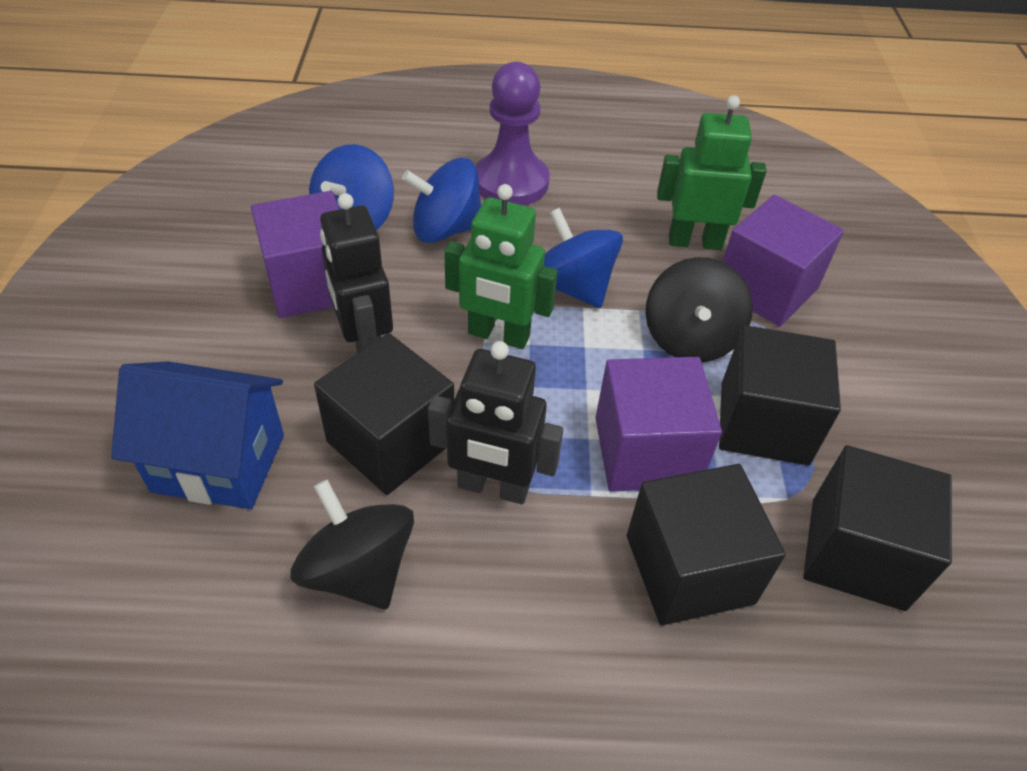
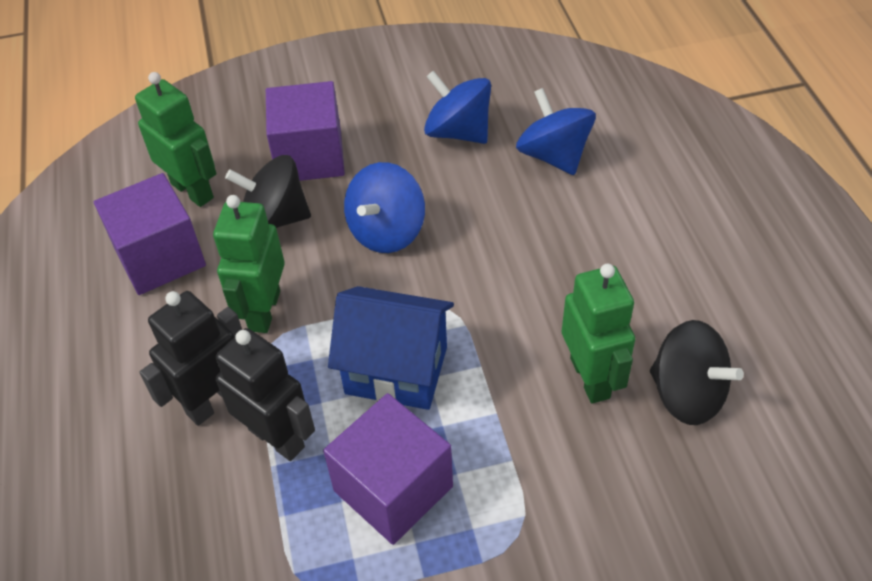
black cube: [314,333,454,495] [627,464,786,626] [719,325,841,466] [803,445,952,611] = 4 -> none = 0
green robot: [444,184,558,349] [657,95,767,250] = 2 -> [135,72,216,207] [213,195,285,333] [562,264,635,403] = 3
purple pawn: [476,62,550,205] = 1 -> none = 0

